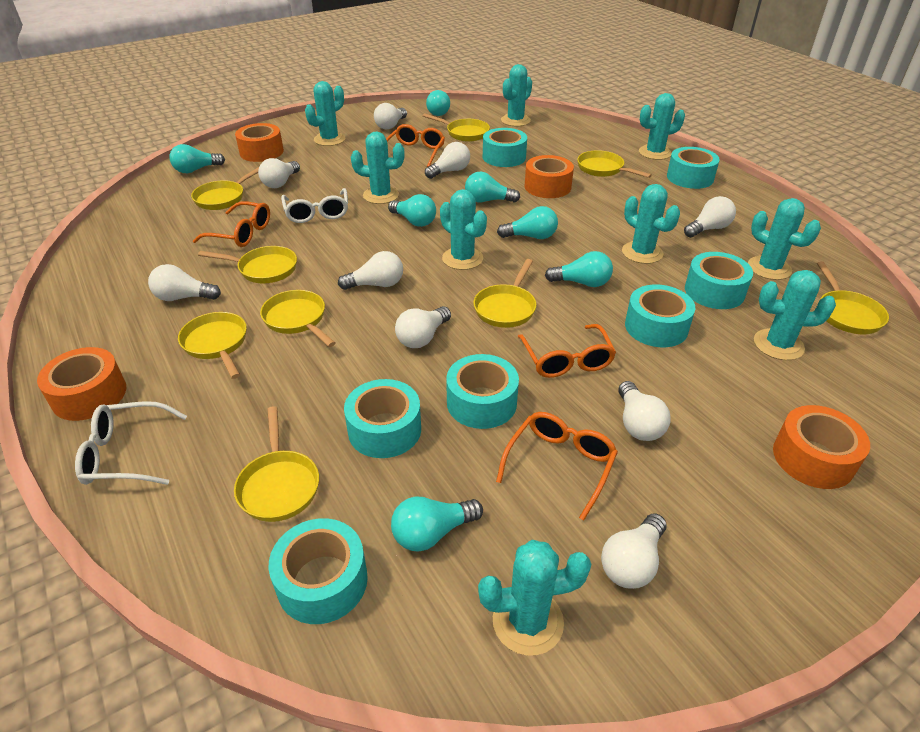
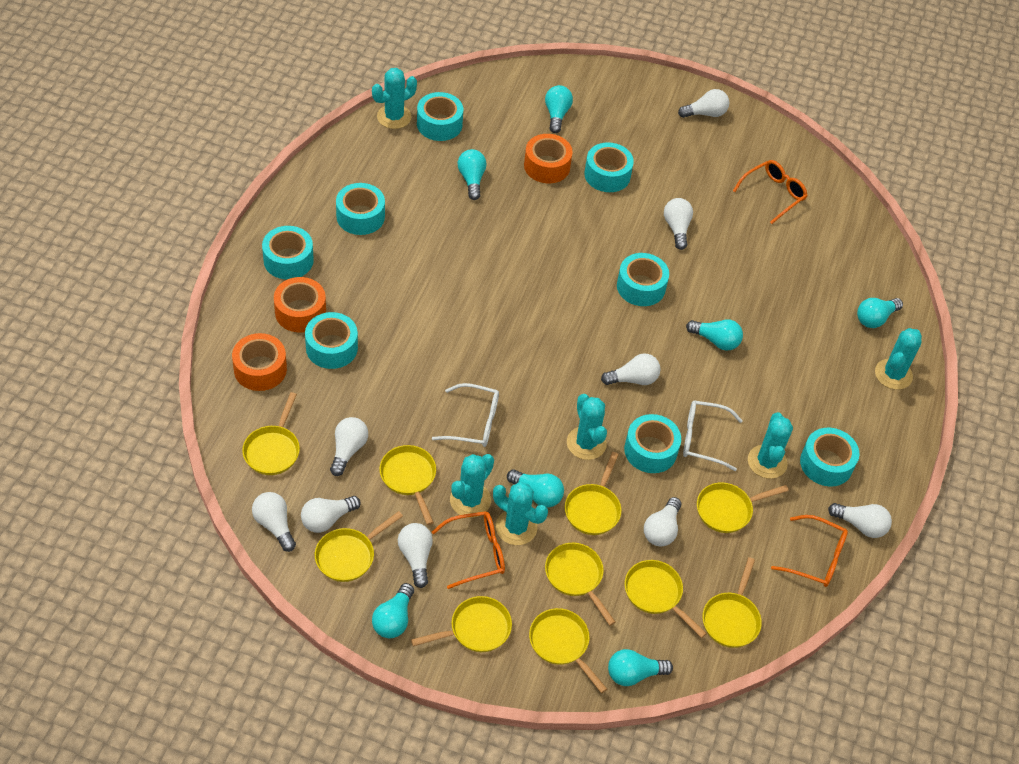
orange glasses: [193,201,270,247] [386,124,445,167] [496,412,618,521] [518,324,616,378] = 4 -> [432,511,505,589] [733,160,807,224] [771,515,848,587] = 3
orange tape: [37,347,126,421] [235,123,284,162] [525,155,574,198] [773,405,870,489] = 4 -> [232,333,287,391] [274,277,326,332] [524,134,573,183] = 3
turquoise cactus: [305,81,345,146] [351,131,405,204] [440,189,487,270] [478,540,592,656] [501,64,532,126] [622,184,680,264] [639,93,685,160] [748,198,821,280] [754,270,836,360] = 9 -> [372,68,417,129] [450,454,494,518] [493,482,548,545] [567,394,607,460] [748,412,793,479] [875,328,922,390] = 6
turquoise tape: [269,518,368,624] [344,379,421,458] [446,354,519,429] [483,128,527,167] [625,285,695,347] [667,147,720,189] [685,252,753,309] = 7 -> [262,226,314,279] [305,312,358,369] [336,183,385,235] [417,92,463,141] [584,142,634,192] [617,253,669,306] [624,414,681,473] [800,428,859,487] = 8
yellow pan: [178,312,247,379] [191,167,259,210] [198,246,297,283] [234,406,319,522] [260,290,336,347] [423,113,490,142] [473,259,536,328] [577,150,652,178] [817,261,889,334] = 9 -> [242,392,300,475] [315,511,403,582] [379,445,436,525] [411,596,512,652] [529,608,607,693] [545,543,616,626] [565,452,621,535] [624,560,707,638] [697,483,789,533] [702,557,762,648] = 10

